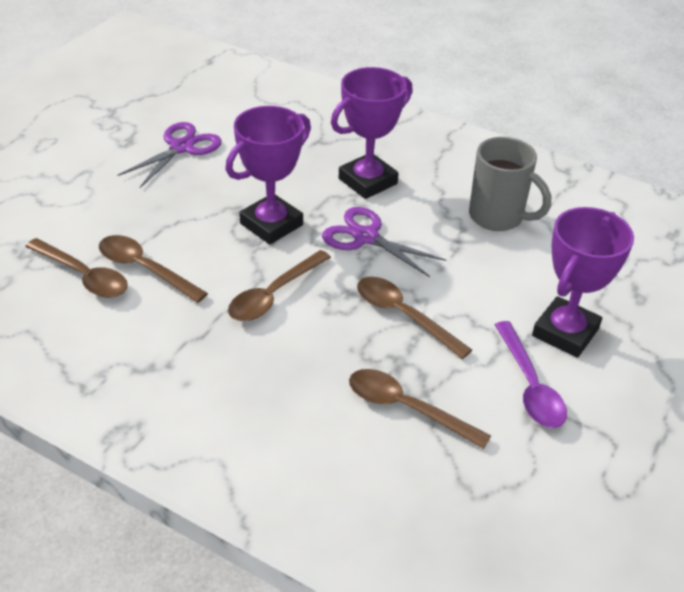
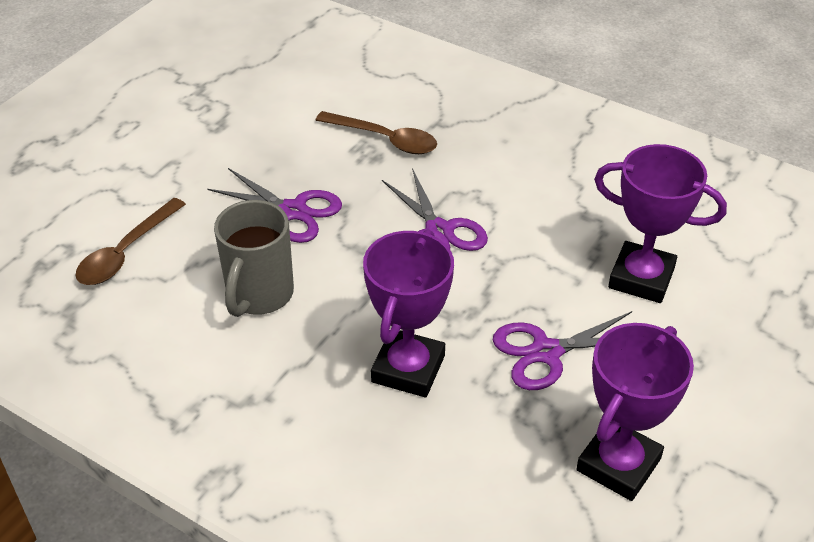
brown spoon: [25,238,128,298] [99,235,208,303] [228,250,331,321] [349,369,491,449] [357,277,472,359] = 5 -> [75,198,186,285] [316,111,437,154] = 2
purple scissors: [117,122,222,188] [322,207,446,277] = 2 -> [208,168,342,243] [382,168,488,251] [493,311,632,390] = 3
purple spoon: [495,321,567,428] = 1 -> none = 0

